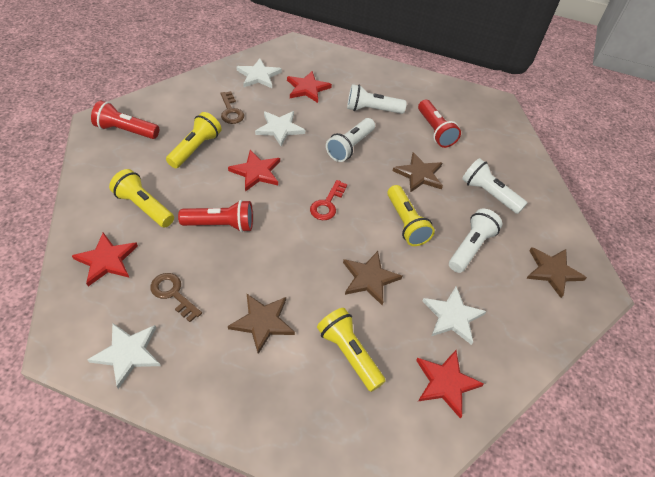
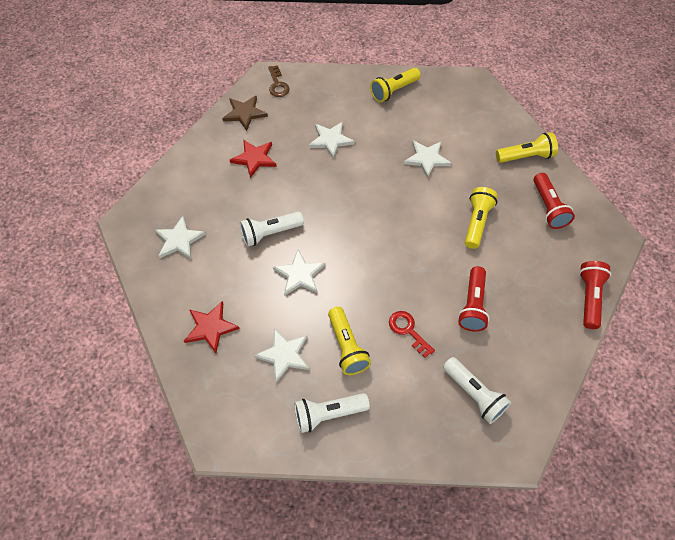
brown key: [150,273,202,322] [221,91,244,124] = 2 -> [268,65,290,97] = 1
brown star: [228,294,295,354] [343,251,402,305] [393,152,443,193] [526,247,587,298] = 4 -> [222,95,268,131] = 1
red star: [72,233,138,286] [228,150,280,192] [287,71,332,103] [416,350,484,419] = 4 -> [184,301,240,353] [230,139,277,178] = 2
white flashlight: [326,118,375,162] [347,84,407,114] [449,209,502,273] [462,158,527,214] = 4 -> [240,212,304,247] [294,393,370,433] [443,357,511,424] = 3
white star: [87,323,161,389] [236,58,282,88] [255,111,305,147] [422,286,487,345] = 4 -> [155,216,206,259] [254,328,309,383] [273,249,325,296] [308,122,355,159] [404,140,451,179] = 5

